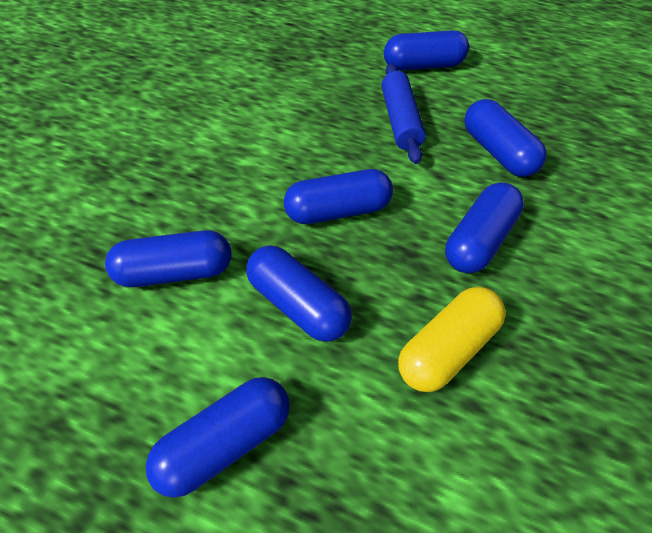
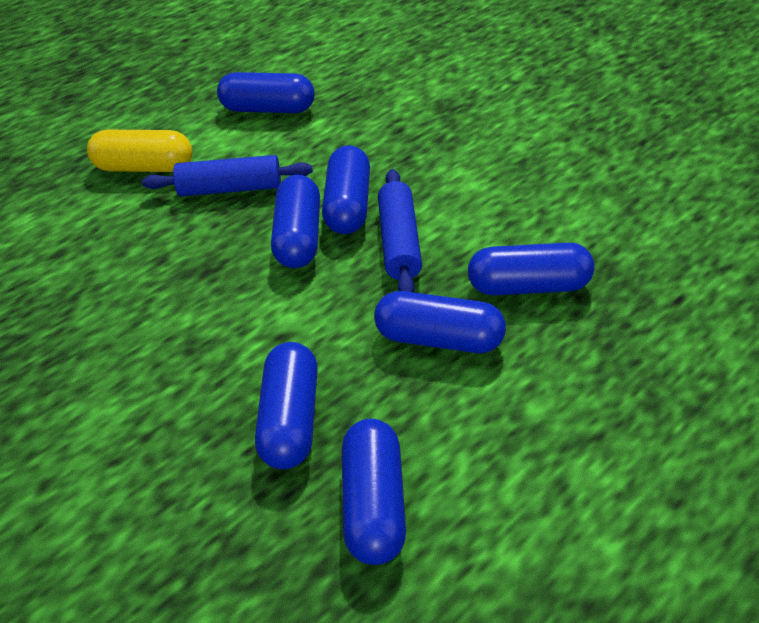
blue rolling pin: [382,63,426,164] = 1 -> [142,155,313,196] [378,169,422,292] = 2

